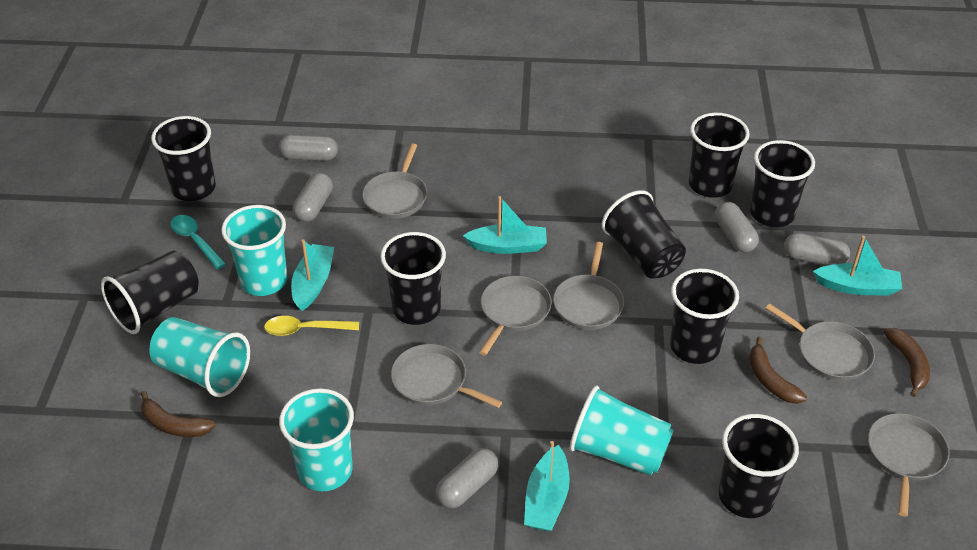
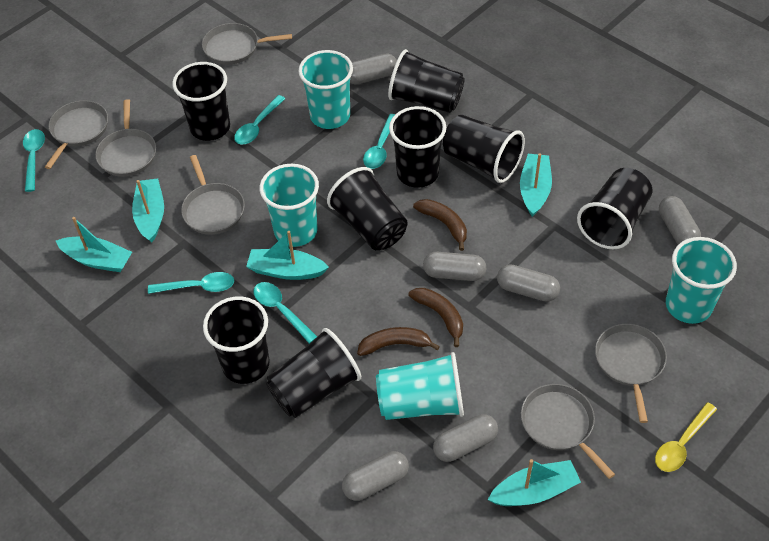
grey capsule: [279,135,338,161] [293,173,333,222] [436,448,498,509] [715,202,759,252] [784,233,850,265] = 5 -> [342,451,409,501] [350,53,397,84] [423,252,486,281] [433,414,498,462] [497,264,560,302] [659,196,701,245] = 6
turquoise boat: [291,239,334,311] [463,196,547,254] [524,441,570,531] [813,236,902,296] = 4 -> [56,217,132,272] [132,178,164,243] [246,231,329,280] [488,459,581,506] [520,153,552,217] = 5
turquoise spoon: [170,215,226,269] = 1 -> [23,129,45,192] [148,272,234,294] [234,95,285,145] [253,282,317,344] [363,114,395,169] = 5

